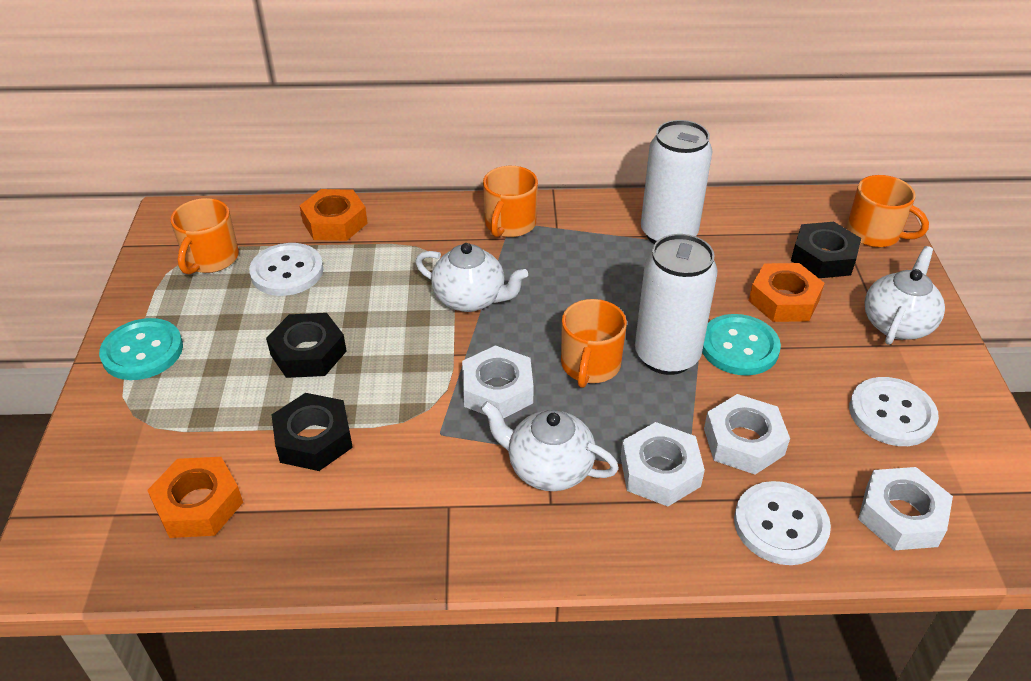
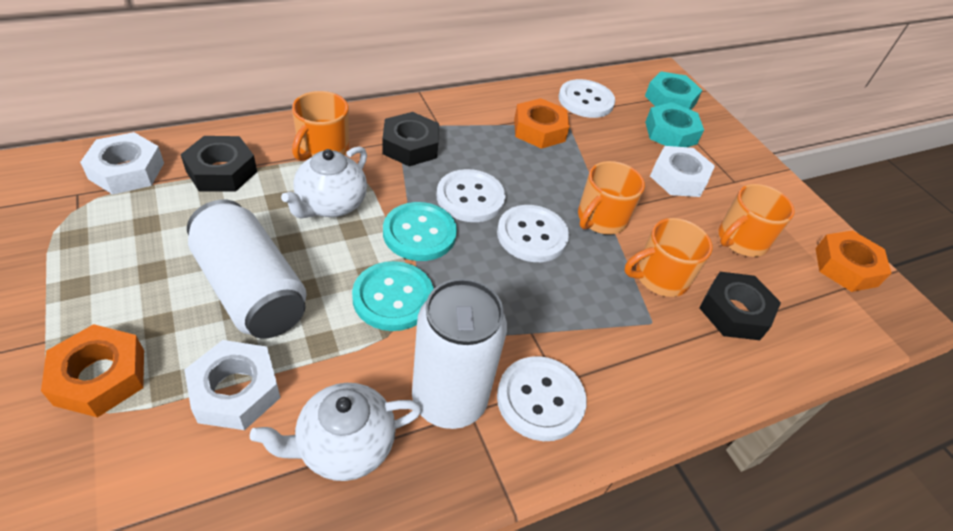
turquoise nut: none = 0 -> [645,72,702,110] [645,102,704,147] = 2
white button: [249,243,323,296] [734,481,831,565] [849,377,939,446] = 3 -> [437,169,506,222] [497,205,569,262] [497,356,587,441] [559,79,615,118] = 4
white nut: [462,345,534,419] [621,422,705,506] [704,394,790,475] [858,467,953,550] = 4 -> [80,132,164,195] [184,340,281,430] [650,146,715,197] = 3
white teapot: [415,243,528,312] [481,401,619,491] [865,246,945,345] = 3 -> [250,383,422,481] [281,146,367,218] = 2

